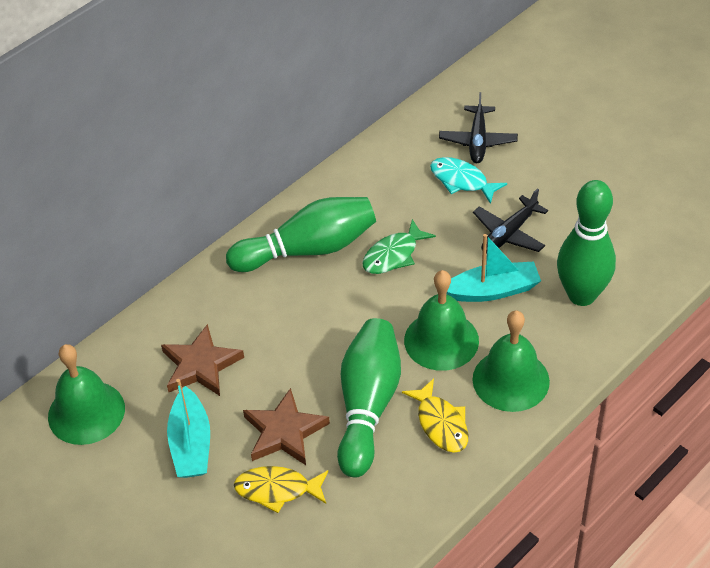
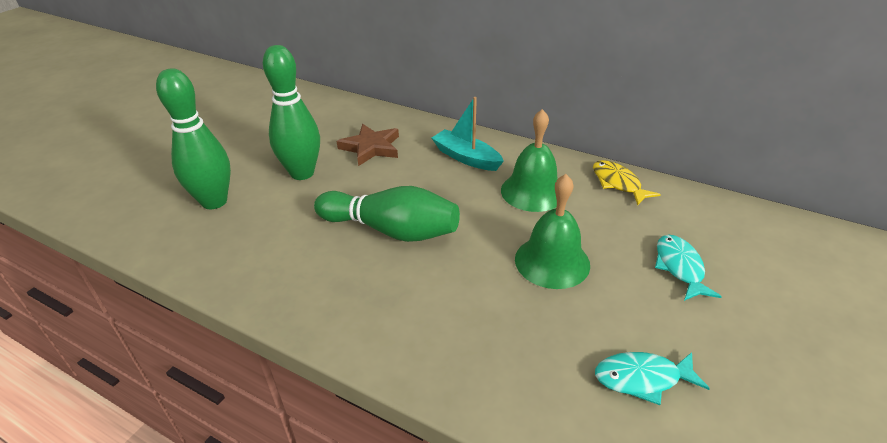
black plane: [439,92,518,163] [473,188,548,253] = 2 -> none = 0
brown star: [161,324,244,396] [243,388,330,465] = 2 -> [336,124,399,166] = 1
green bell: [48,344,125,445] [404,270,479,371] [473,310,550,412] = 3 -> [501,109,558,212] [515,174,590,289] = 2
green fish: [362,219,436,274] = 1 -> none = 0
turquoise boat: [167,379,210,478] [447,234,541,302] = 2 -> [432,97,504,171] = 1
turquoise fish: [430,157,507,204] = 1 -> [595,352,710,405] [655,235,722,301] = 2
yellow fish: [234,466,329,513] [402,378,468,453] = 2 -> [593,160,661,205] = 1

